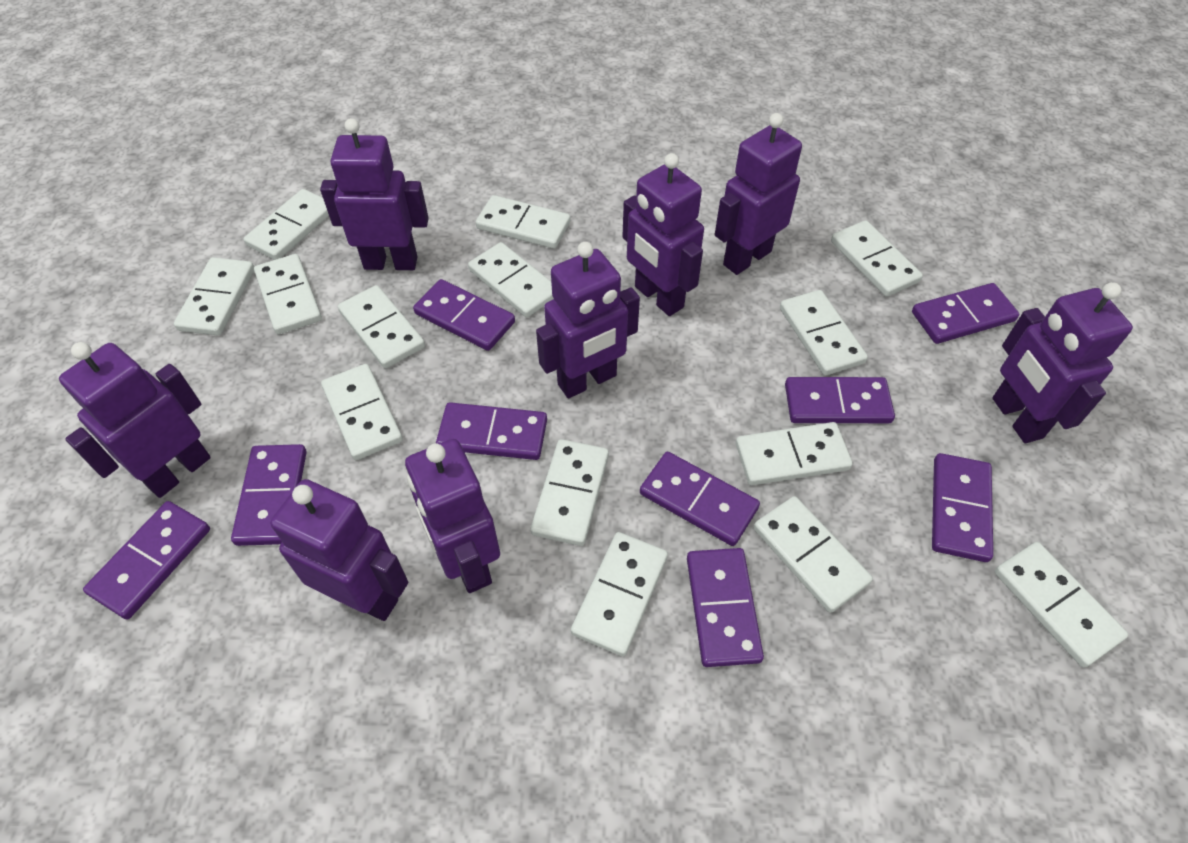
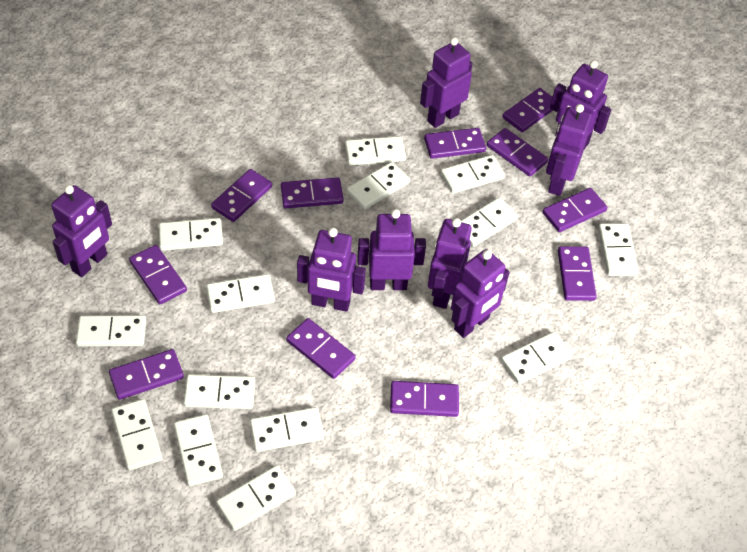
purple domino: [83,501,210,619] [231,444,307,546] [413,279,515,351] [436,402,547,460] [640,452,760,546] [687,548,764,667] [785,377,895,423] [912,283,1019,344] [932,453,993,562] = 9 -> [109,349,184,400] [129,245,187,304] [211,169,272,222] [281,177,344,208] [286,318,356,379] [390,381,459,417] [424,128,486,159] [487,128,548,177] [502,88,553,132] [543,188,607,232] [558,246,597,301] = 11

